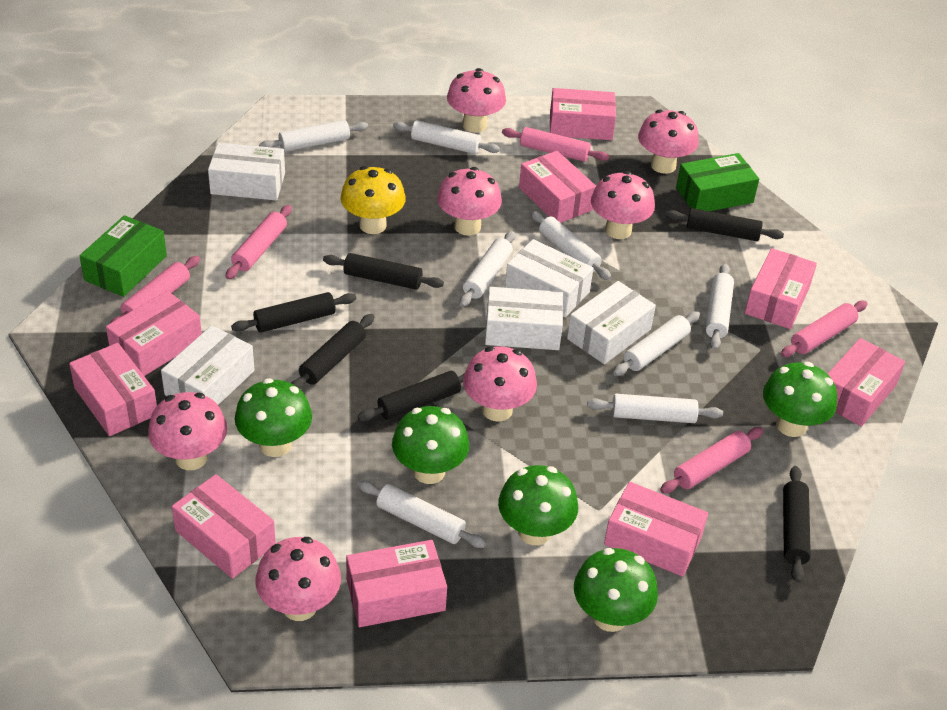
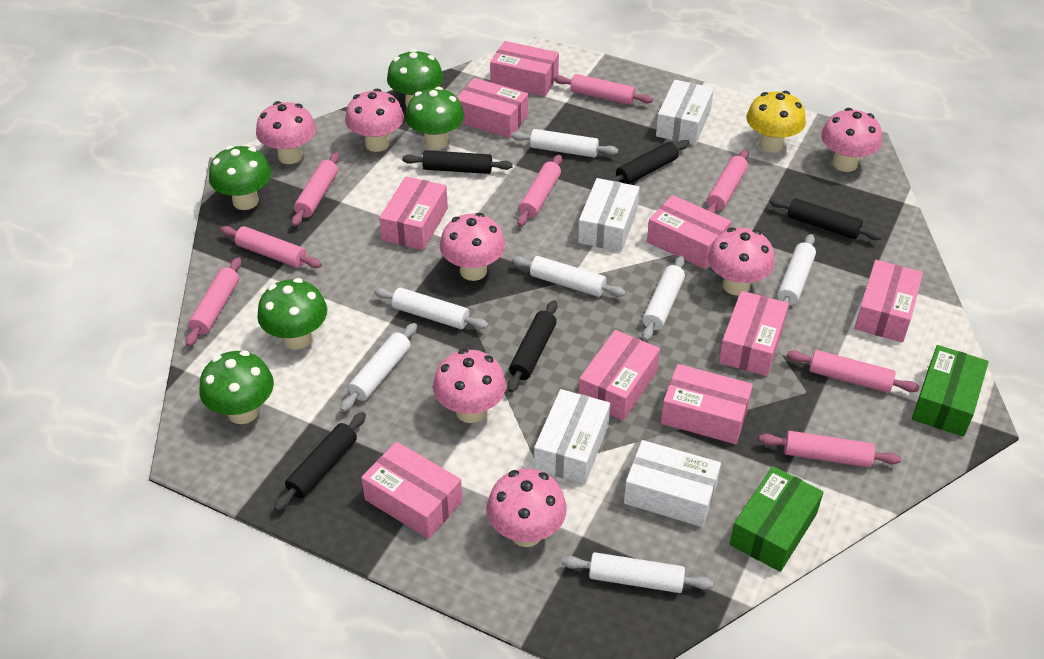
black rolling pin: [231,292,356,333] [291,314,375,389] [323,253,444,290] [357,371,465,421] [666,208,784,241] [783,466,811,582] = 6 -> [274,412,366,511] [402,150,513,174] [507,300,557,392] [607,140,689,184] [769,198,882,240] = 5
pink rolling pin: [110,256,200,323] [225,205,292,279] [502,127,610,162] [660,427,763,494] [781,301,868,357] = 5 -> [185,257,241,347] [221,226,322,268] [292,152,340,226] [517,155,562,226] [554,74,653,105] [707,150,749,213] [759,431,901,467] [787,350,920,393] = 8
white box: [161,325,255,405] [208,142,285,200] [485,287,563,350] [505,239,593,318] [567,281,656,364] = 5 -> [534,389,610,484] [578,178,640,252] [624,440,721,527] [656,80,714,145] = 4
white rolling pin: [259,120,368,152] [357,481,486,548] [393,120,500,154] [460,231,515,307] [530,211,611,280] [587,394,723,423] [613,311,700,376] [706,263,734,350] = 8 -> [340,323,417,412] [374,287,489,329] [511,129,618,157] [511,256,626,297] [562,552,713,593] [642,256,685,341] [777,234,816,312] = 7

